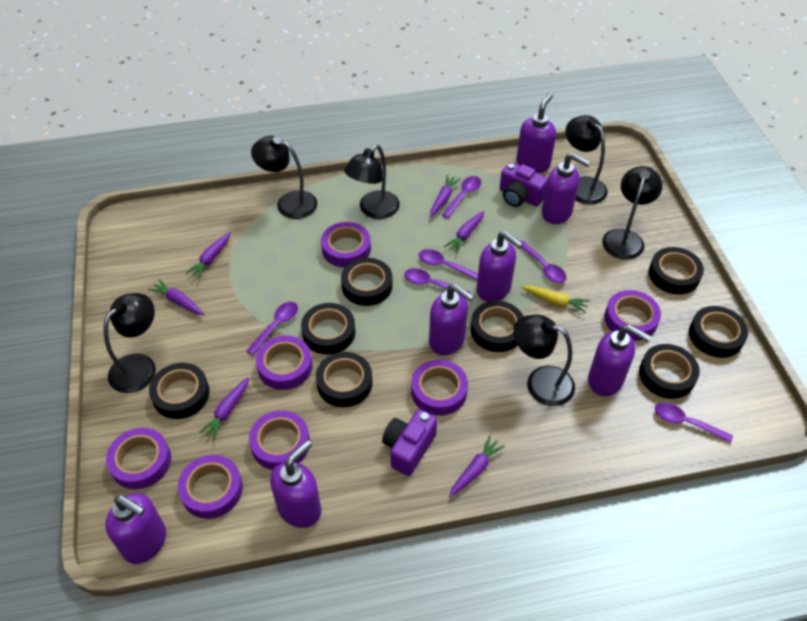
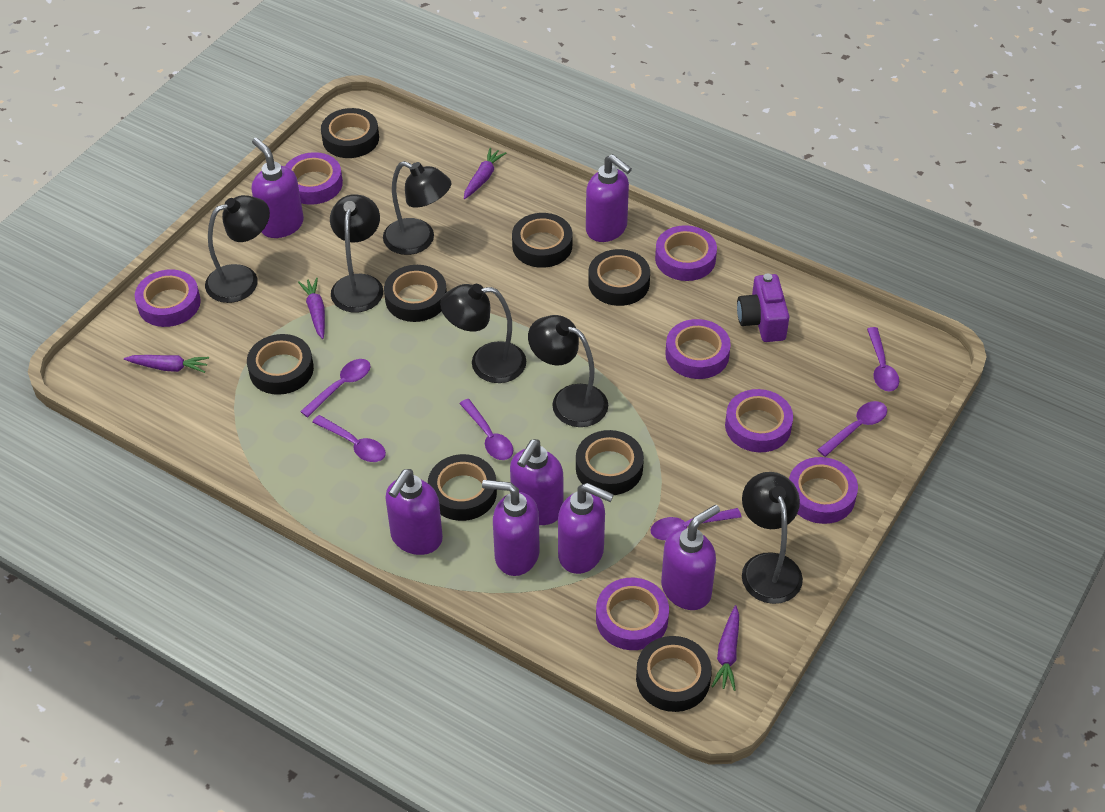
purple camera: [382,409,437,476] [500,162,548,207] = 2 -> [737,274,790,342] = 1
purple carrot: [148,279,204,315] [186,232,231,279] [199,377,249,440] [430,175,461,217] [444,211,485,253] [449,435,505,497] = 6 -> [124,355,209,373] [298,278,325,339] [464,148,506,199] [711,605,739,691] = 4
yellow carrot: [521,286,590,313] = 1 -> none = 0

